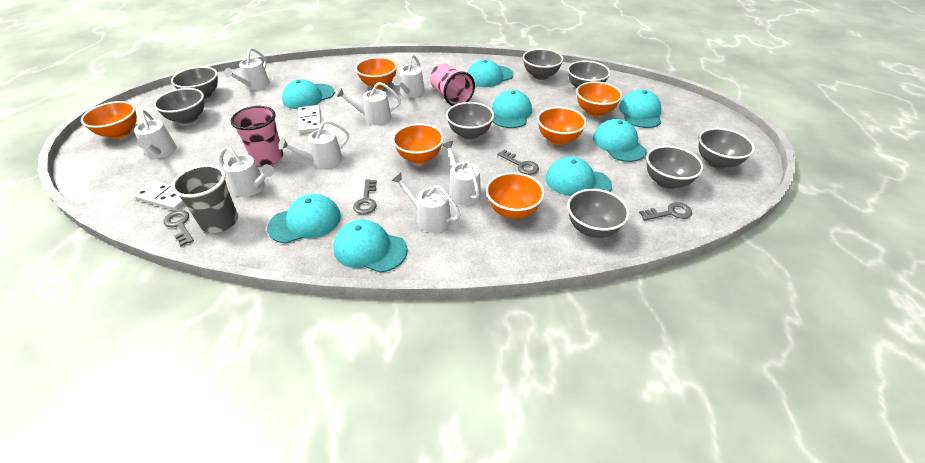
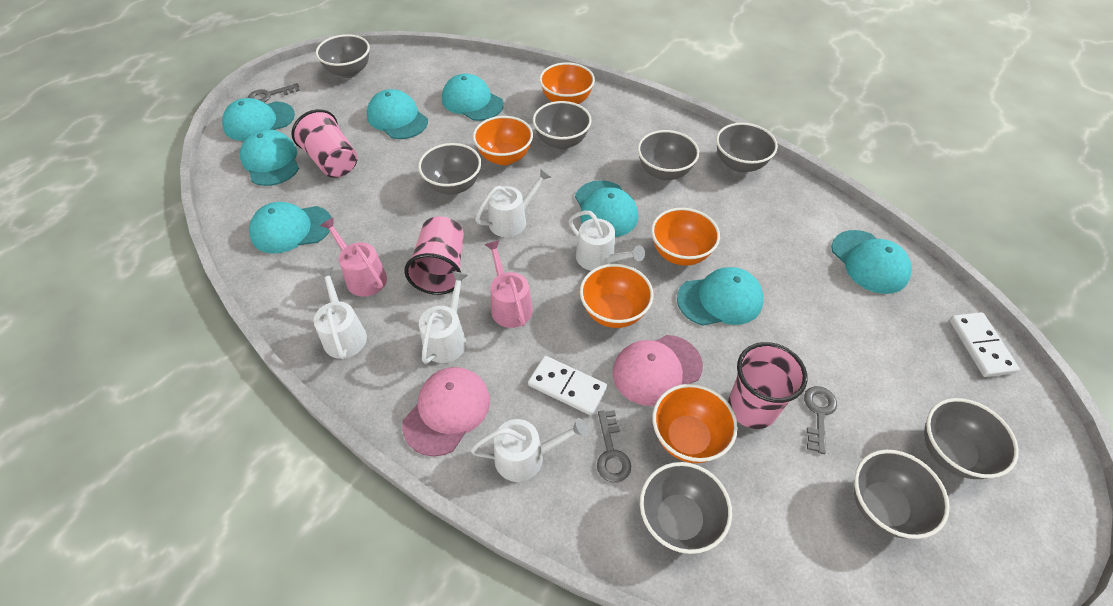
grey cup: [171,165,238,233] = 1 -> none = 0
grey key: [163,210,194,246] [353,179,377,214] [497,149,539,175] [639,202,692,220] = 4 -> [248,83,300,103] [597,410,631,482] [804,386,837,454] = 3
orange bowl: [81,101,137,139] [355,57,397,89] [392,123,444,164] [486,172,545,219] [537,107,587,145] [576,81,622,117] = 6 -> [473,116,533,165] [539,62,595,104] [580,264,654,328] [651,208,720,266] [652,384,738,463] = 5
pink cap: none = 0 -> [402,367,490,456] [613,335,703,406] = 2
pink cup: [231,106,283,166] [430,64,475,106] = 2 -> [291,109,358,178] [404,216,464,295] [728,342,807,429] = 3
pink watering can: none = 0 -> [320,218,387,297] [484,240,533,328] = 2
white watering can: [134,109,177,159] [219,146,275,197] [224,48,270,90] [278,120,349,168] [336,82,401,125] [392,173,461,233] [393,54,425,98] [442,141,481,205] = 8 -> [314,267,367,359] [419,271,468,364] [471,418,588,482] [475,168,552,237] [568,210,645,271] = 5

